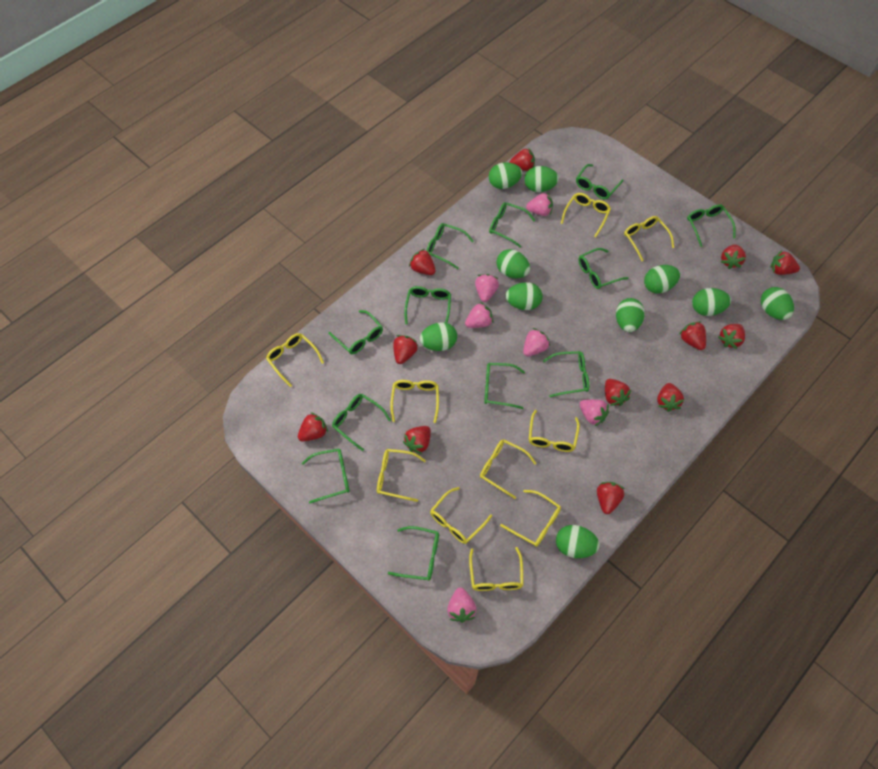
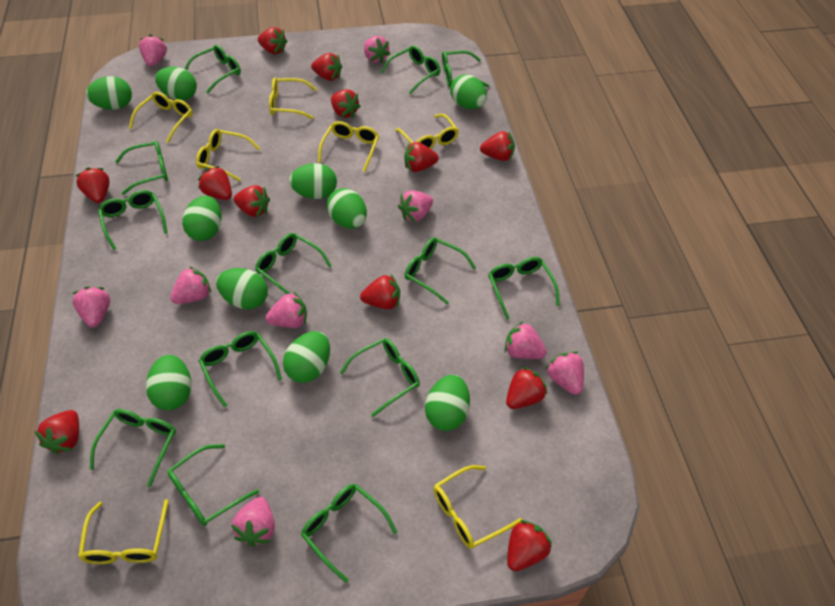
green glasses: [302,449,349,503] [328,310,383,354] [332,394,391,451] [388,526,439,581] [404,286,451,324] [426,223,474,269] [484,363,525,409] [489,202,536,248] [543,351,589,397] [576,164,624,199] [578,248,628,289] [687,204,736,247] = 12 -> [90,409,176,487] [98,190,168,250] [115,141,168,195] [167,444,259,526] [185,45,241,93] [199,331,282,408] [255,233,332,294] [301,484,397,583] [340,338,420,417] [381,46,440,94] [405,237,476,304] [442,51,489,87] [488,257,560,320] = 13
pink strawberry: [447,588,477,623] [465,302,493,328] [475,274,499,302] [523,328,550,356] [526,192,553,216] [579,399,609,426] = 6 -> [72,286,110,327] [139,34,167,66] [170,266,211,304] [231,497,275,547] [266,292,307,328] [364,36,390,64] [398,190,433,222] [505,321,547,359] [546,351,584,395] = 9
yellow glasses: [266,333,324,387] [377,449,426,502] [390,380,439,423] [430,487,492,544] [469,547,524,591] [480,439,536,499] [500,490,561,547] [529,410,580,452] [561,193,611,237] [624,216,674,261] = 10 -> [78,499,168,564] [129,92,193,143] [196,129,260,182] [269,78,317,119] [318,121,379,172] [395,114,459,149] [434,465,522,549] = 7

